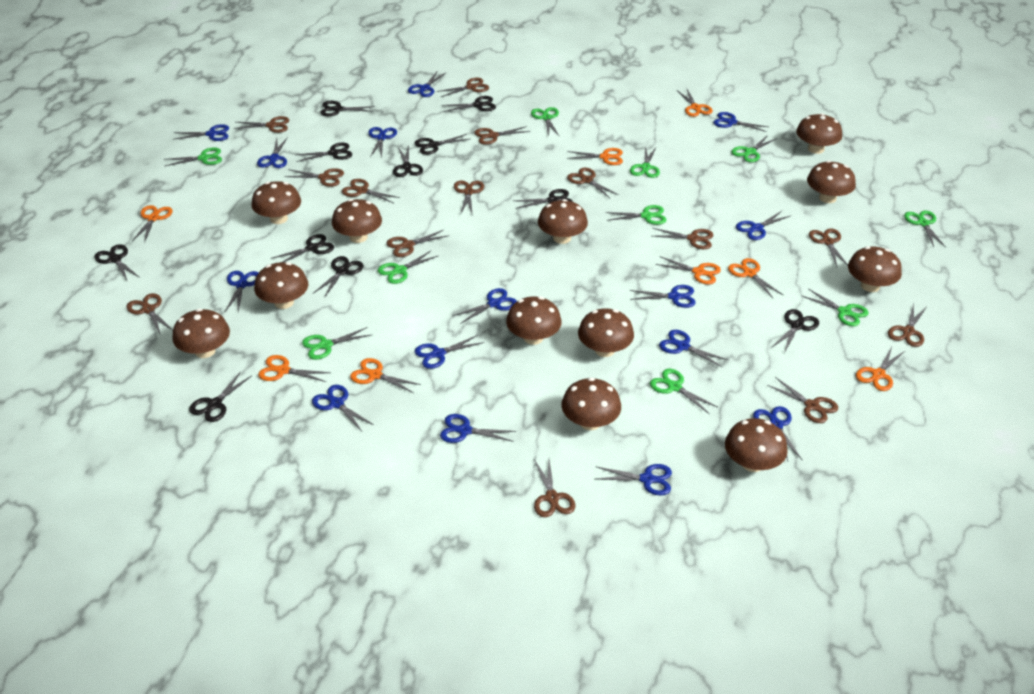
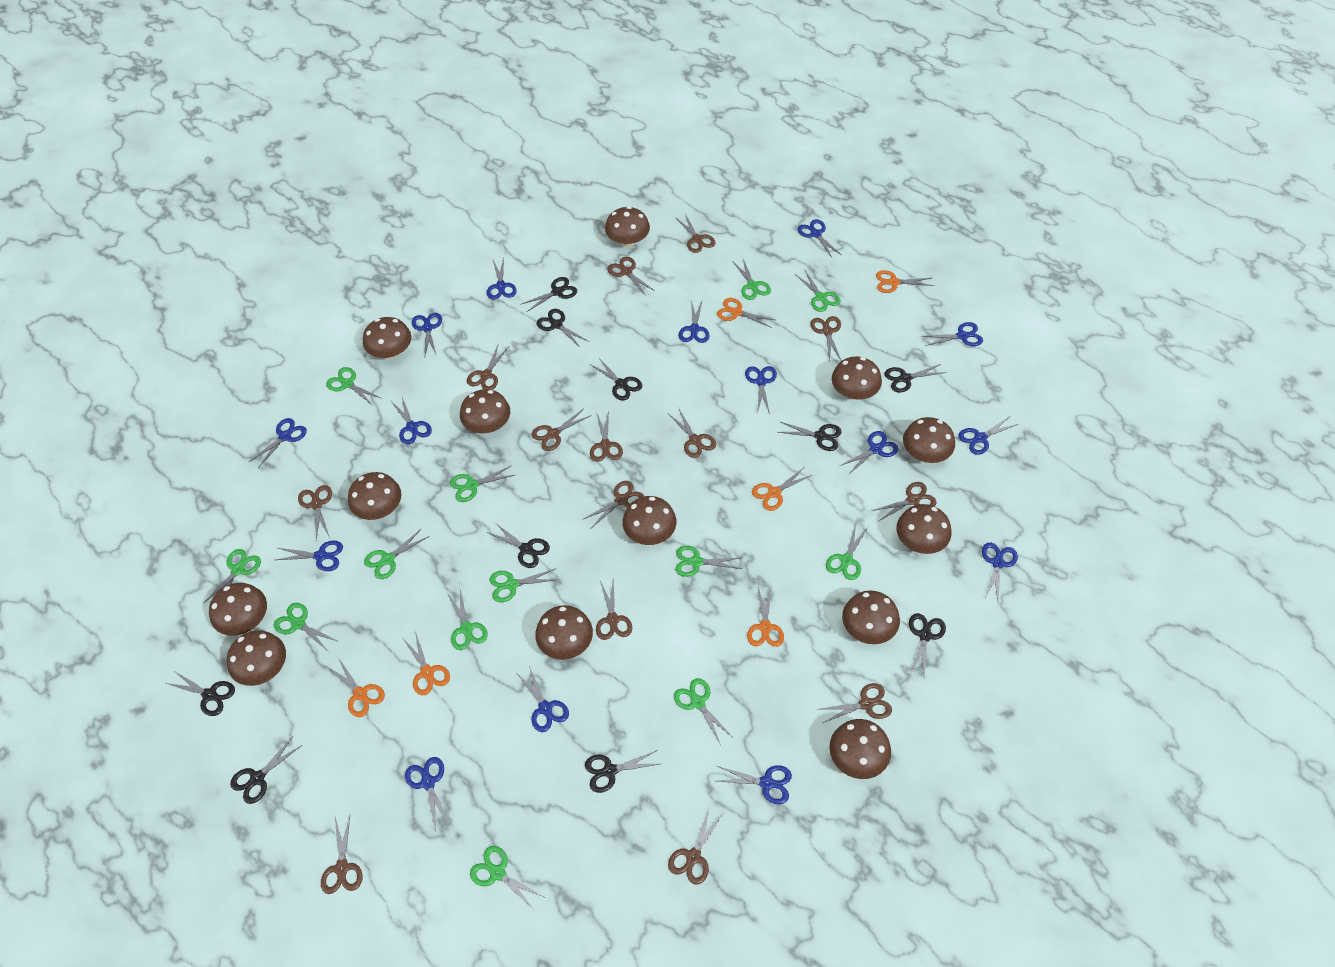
black scissors: [94,244,140,282] [189,371,251,422] [270,234,334,262] [296,142,352,162] [314,256,364,298] [320,101,375,116] [393,145,423,177] [414,134,470,155] [442,96,496,112] [514,189,573,209] [771,309,819,353] = 11 -> [165,670,235,716] [230,737,302,804] [486,523,550,568] [522,277,577,312] [537,309,588,348] [585,750,659,793] [590,358,642,401] [778,422,842,451] [884,364,947,393] [909,613,946,678] = 10
brown mushroom: [172,309,230,358] [251,181,301,224] [254,262,308,309] [332,199,382,243] [506,296,562,345] [538,199,588,244] [561,378,621,430] [578,308,634,357] [725,418,788,472] [796,113,842,154] [807,160,856,203] [848,246,902,292] = 12 -> [209,583,267,636] [227,630,286,686] [348,472,401,520] [363,317,411,359] [460,389,510,433] [535,605,593,660] [605,206,650,247] [622,496,677,545] [829,719,891,779] [832,356,882,400] [842,591,900,644] [896,504,952,554] [903,417,955,463] = 13
green scissors: [164,147,222,166] [302,327,371,360] [378,250,438,284] [531,107,559,137] [605,205,666,225] [630,146,660,178] [650,369,718,414] [731,135,776,162] [802,289,869,326] [904,211,945,247] = 10 -> [203,549,261,604] [274,603,339,651] [326,367,381,405] [364,528,429,579] [447,589,488,650] [450,465,514,502] [470,846,544,911] [489,569,559,602] [674,678,731,745] [675,546,743,577] [733,259,771,300] [795,270,841,312] [826,523,869,580] = 13
orange scissors: [132,205,172,243] [258,355,331,382] [350,358,421,393] [567,148,623,165] [655,256,721,284] [677,89,713,117] [728,258,783,298] [856,347,906,391] = 8 -> [328,657,385,717] [403,632,450,695] [717,298,775,328] [747,587,784,647] [752,468,812,511] [876,270,934,293] = 6

